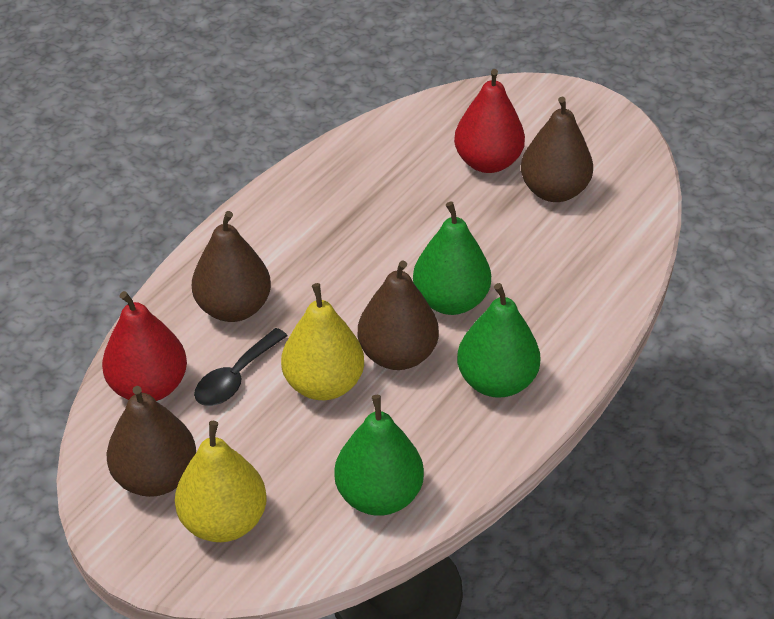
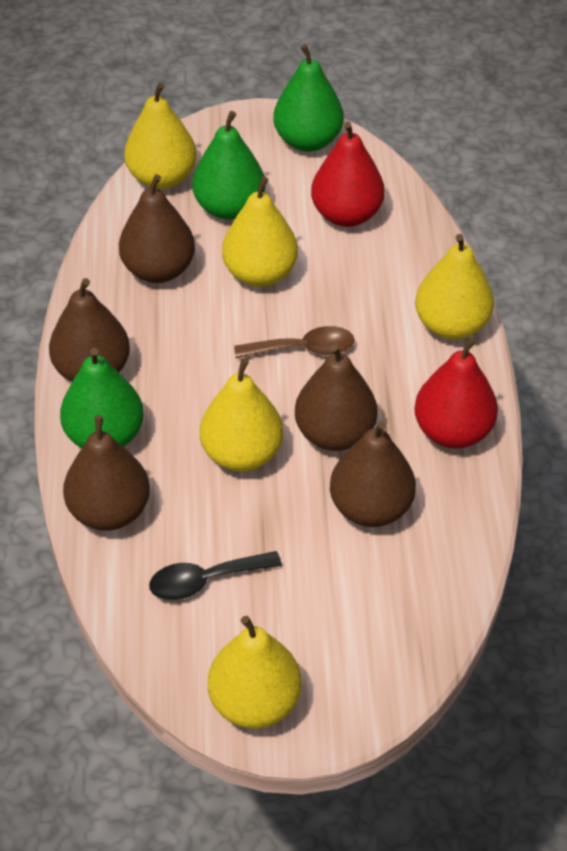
brown pear: [107,386,196,497] [192,211,271,322] [358,260,439,370] [521,97,593,202] = 4 -> [49,278,130,382] [63,415,150,531] [119,174,195,283] [295,344,378,451] [330,421,416,527] = 5
brown spoon: none = 0 -> [234,326,354,358] = 1
yellow pear: [175,421,267,542] [281,283,364,400] = 2 -> [124,83,196,189] [200,358,283,472] [208,616,302,729] [222,176,298,287] [415,234,494,340] = 5

